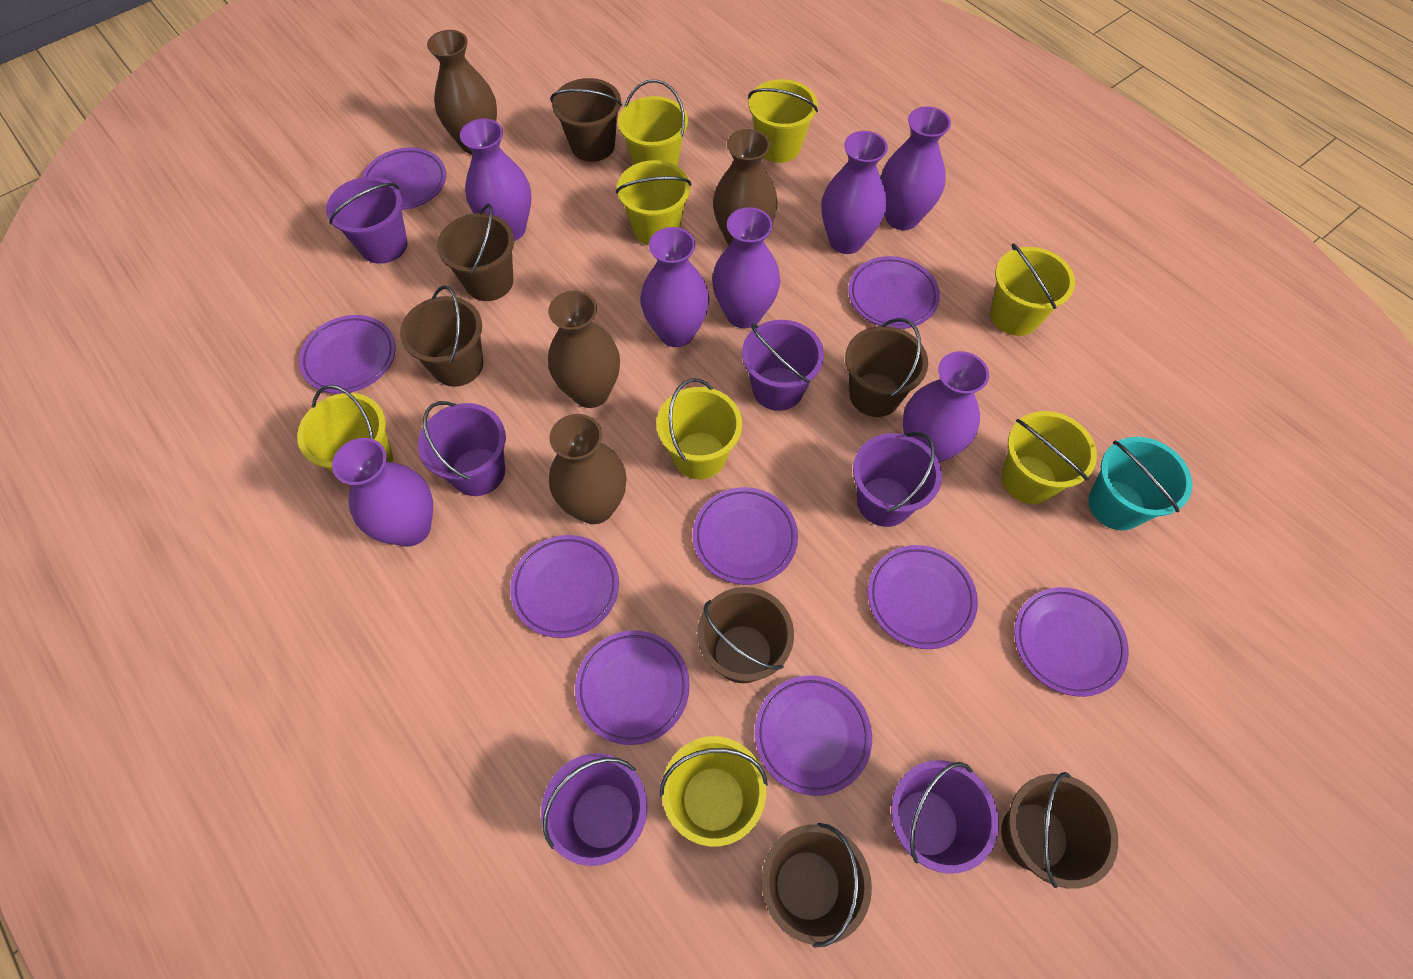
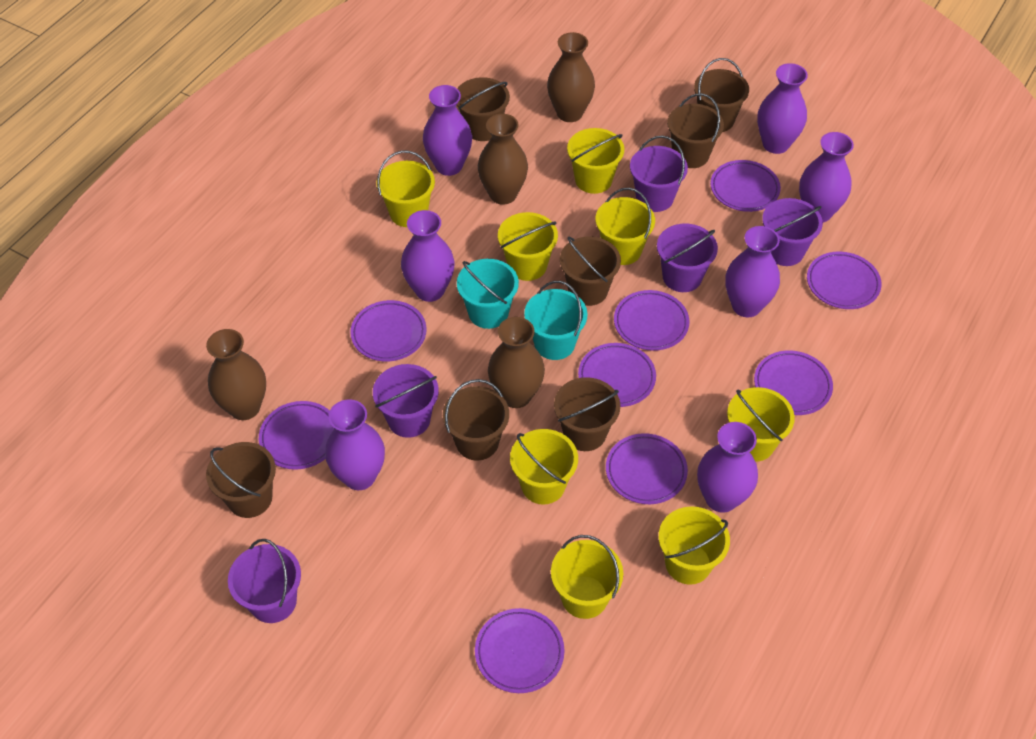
purple bucket: [326,177,407,264] [418,401,506,496] [541,753,647,866] [742,320,824,411] [853,432,942,527] [891,760,999,874] = 6 -> [228,539,301,623] [373,364,439,438] [630,136,688,212] [657,224,718,292] [762,198,823,266] = 5
turquoise bucket: [1088,437,1193,530] = 1 -> [457,259,519,329] [524,281,588,360] = 2

